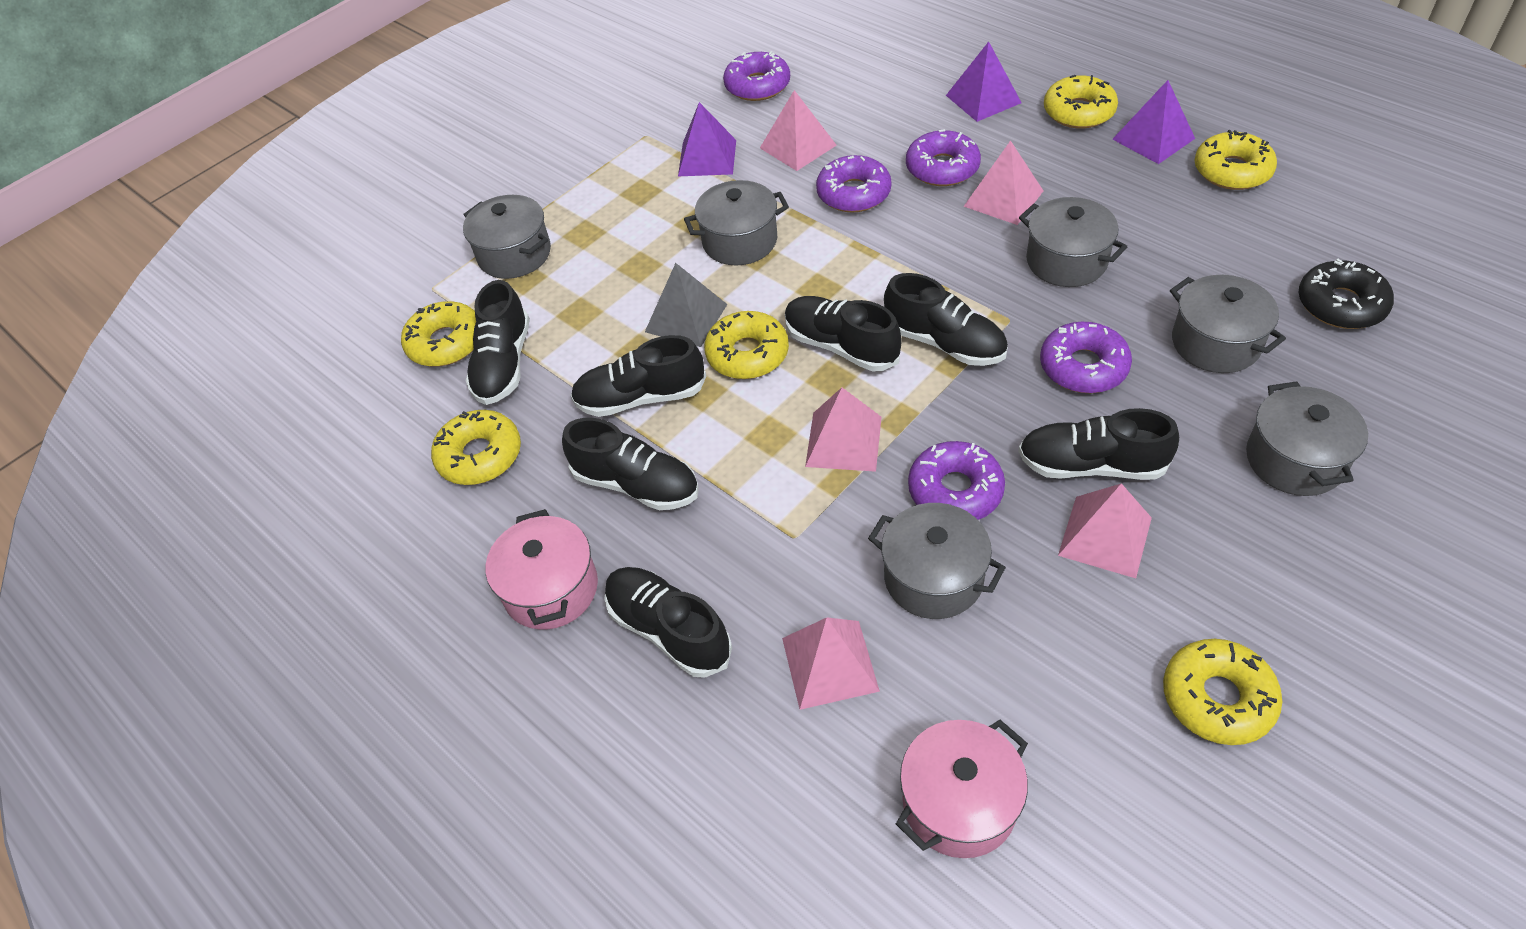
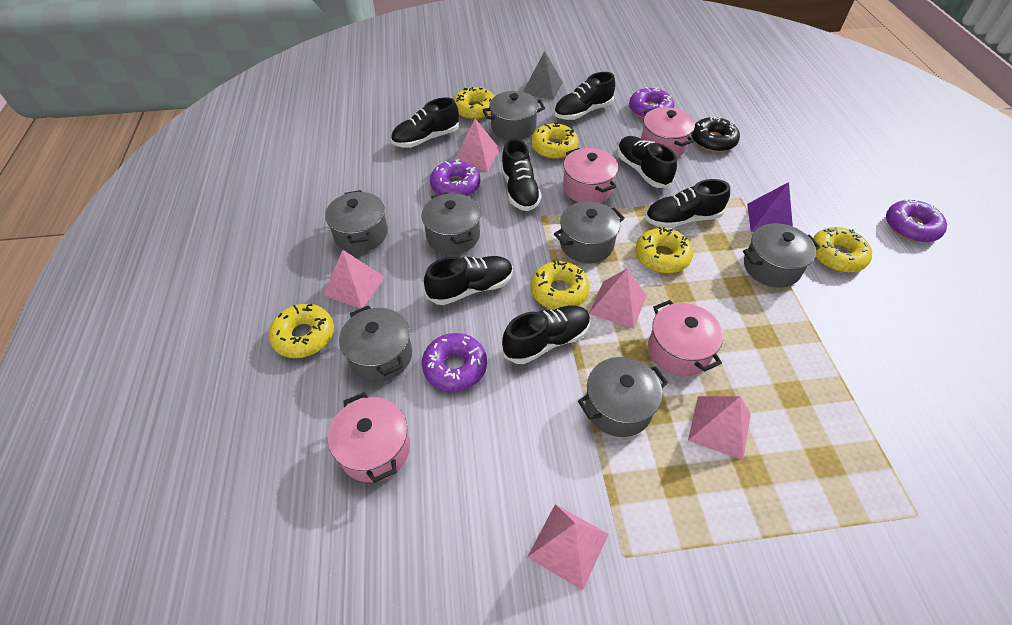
grey pot: [463,195,551,279] [684,180,789,265] [868,503,1006,619] [1019,197,1127,287] [1170,275,1286,373] [1246,381,1368,496] = 6 -> [325,190,388,253] [339,306,412,382] [421,192,481,254] [483,91,545,140] [554,201,625,263] [578,357,668,437] [743,223,820,288] = 7
pink pot: [486,509,598,630] [896,720,1028,858] = 2 -> [328,392,410,483] [563,148,618,203] [641,107,695,157] [648,300,723,377] = 4
purple donut: [723,51,790,101] [816,155,891,213] [906,129,981,186] [908,441,1005,520] [1040,322,1132,393] = 5 -> [422,333,487,392] [430,159,480,196] [629,87,674,119] [886,199,947,242] = 4
purple pyramid: [678,102,736,176] [946,42,1021,122] [1112,80,1195,164] = 3 -> [747,182,793,232] = 1

